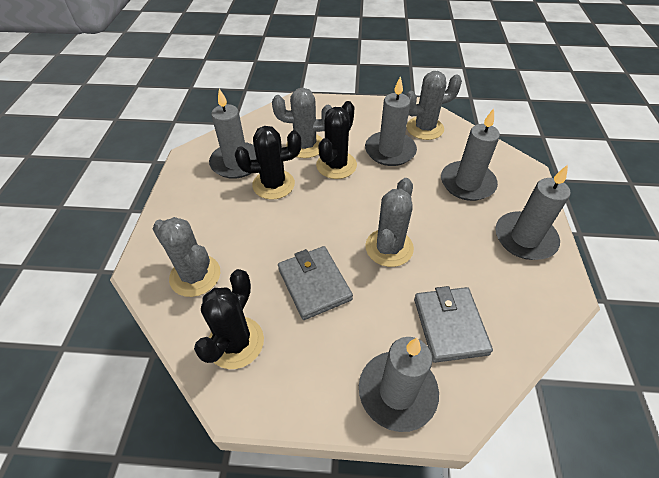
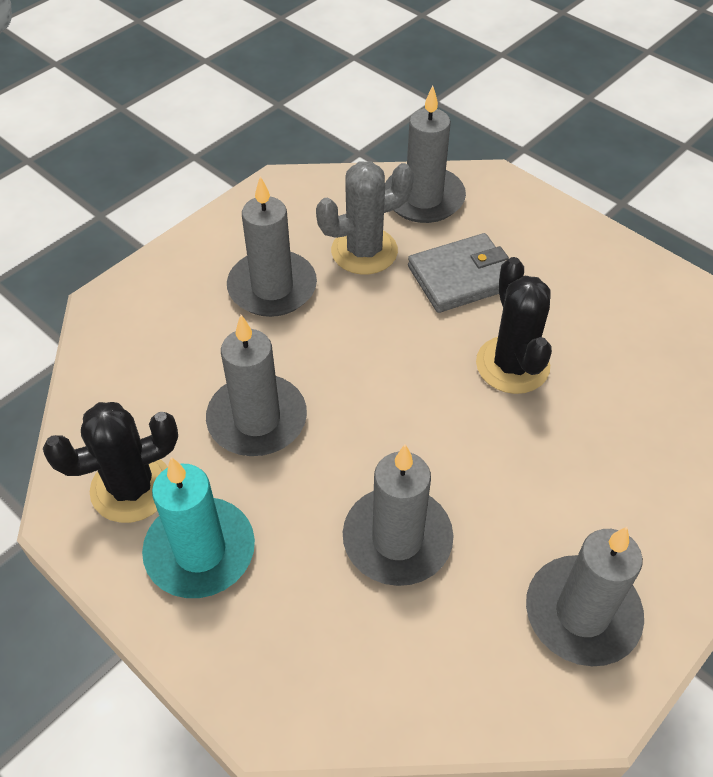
black cactus: [194,269,264,369] [235,126,301,200] [316,101,357,179] = 3 -> [43,402,178,523] [476,257,552,394] = 2
grey cactus: [153,217,220,297] [272,88,332,158] [365,178,414,267] [406,71,462,140] = 4 -> [316,161,414,274] = 1
grey wallet: [278,246,353,320] [414,286,493,363] = 2 -> [408,233,509,313] = 1
turquoise candle: none = 0 -> [142,457,255,598] = 1

